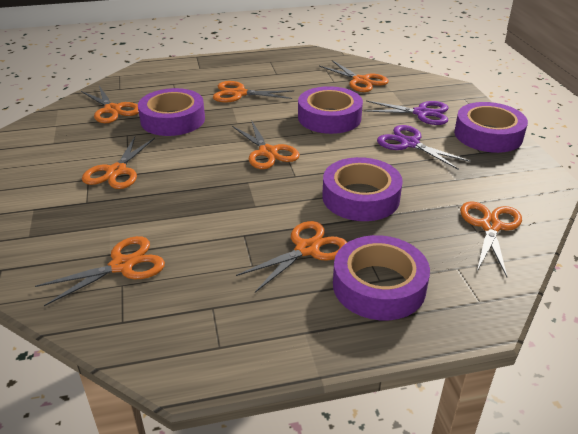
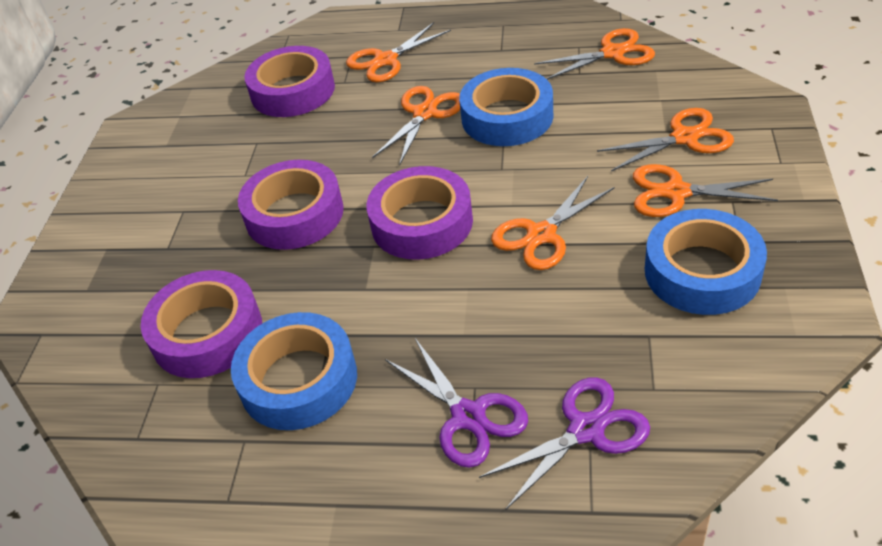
blue tape: none = 0 -> [231,312,357,430] [459,68,553,146] [645,209,767,315] = 3
orange scissors: [35,236,165,306] [81,86,139,123] [82,137,155,189] [213,81,294,103] [232,120,300,169] [236,221,347,292] [319,60,389,92] [460,201,522,277] = 8 -> [346,22,451,82] [372,86,460,166] [491,176,615,270] [534,28,655,80] [597,108,734,171] [633,164,778,217] = 6
purple tape: [138,88,205,136] [298,86,363,134] [322,157,403,221] [333,235,430,320] [454,102,528,153] = 5 -> [141,270,262,378] [238,160,344,250] [244,46,335,117] [367,166,473,260] = 4

